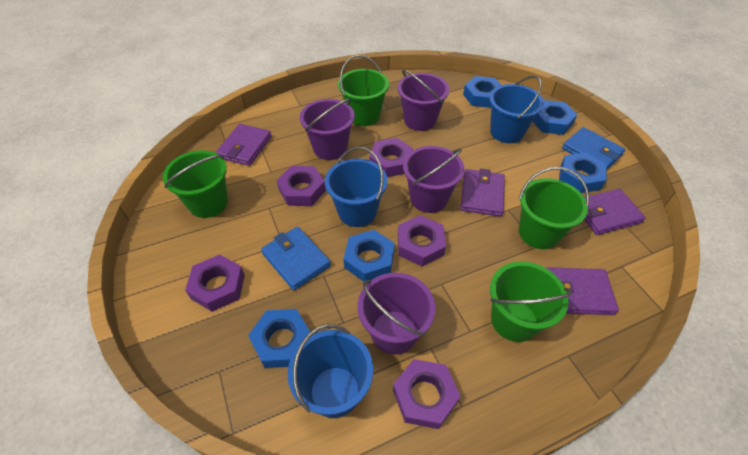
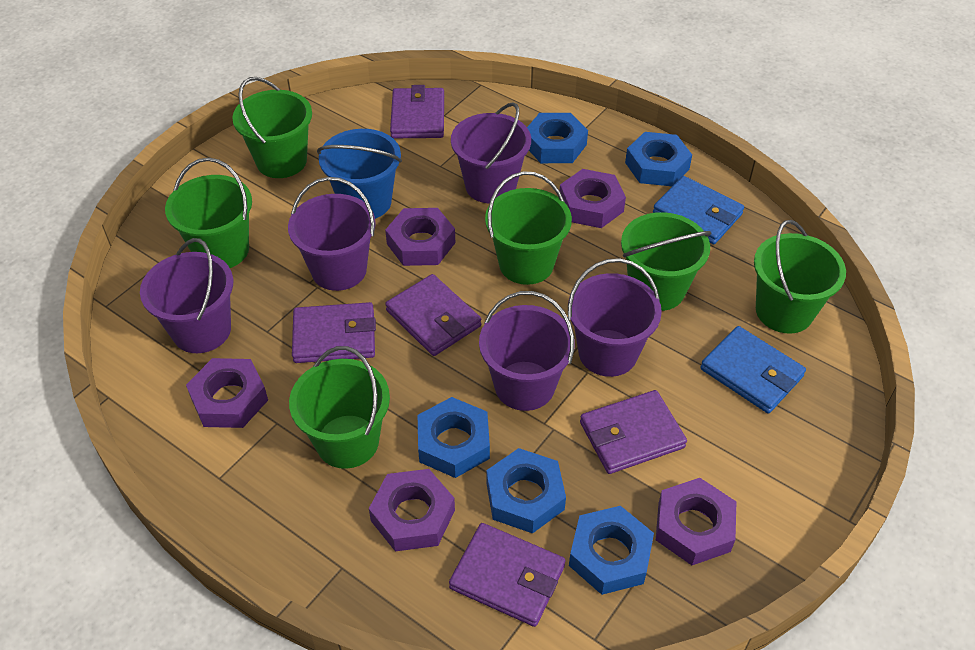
blue bucket: [287,324,373,418] [325,147,387,227] [490,76,544,143] = 3 -> [317,129,402,219] = 1
green bucket: [163,150,228,218] [338,55,389,126] [490,261,572,342] [519,167,589,249] = 4 -> [165,158,252,268] [232,77,312,178] [289,346,390,469] [485,171,572,285] [621,212,711,311] [754,220,846,334] = 6
purple bucket: [300,99,355,160] [358,273,436,355] [398,70,449,131] [403,146,464,213] = 4 -> [140,238,233,353] [288,177,376,291] [451,102,531,203] [479,291,575,411] [568,258,662,377] = 5
purple wallet: [216,124,272,166] [460,169,505,217] [546,267,619,315] [584,189,646,235] = 4 -> [292,302,376,363] [385,274,481,356] [390,85,444,138] [449,523,565,627] [580,390,687,474] = 5

